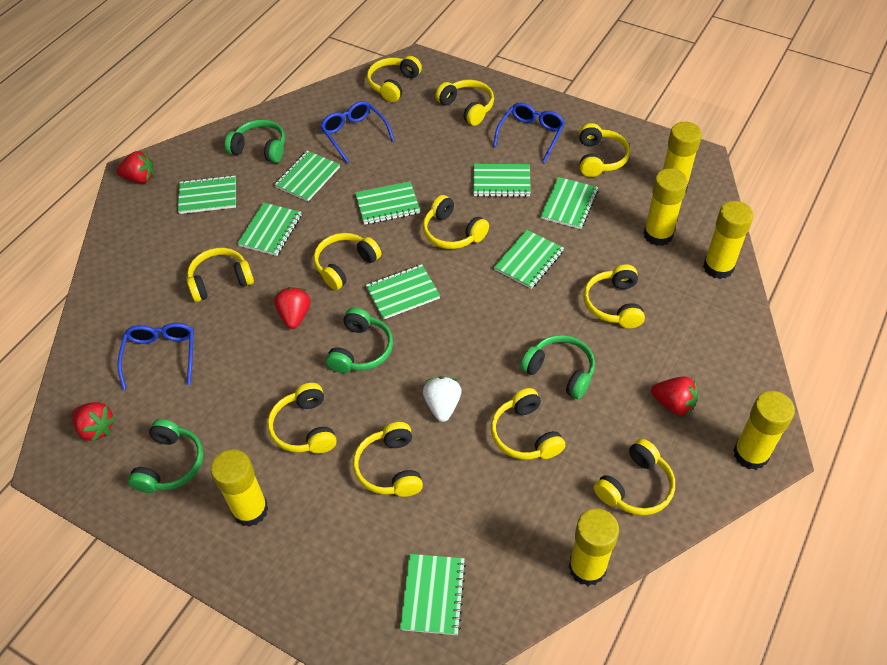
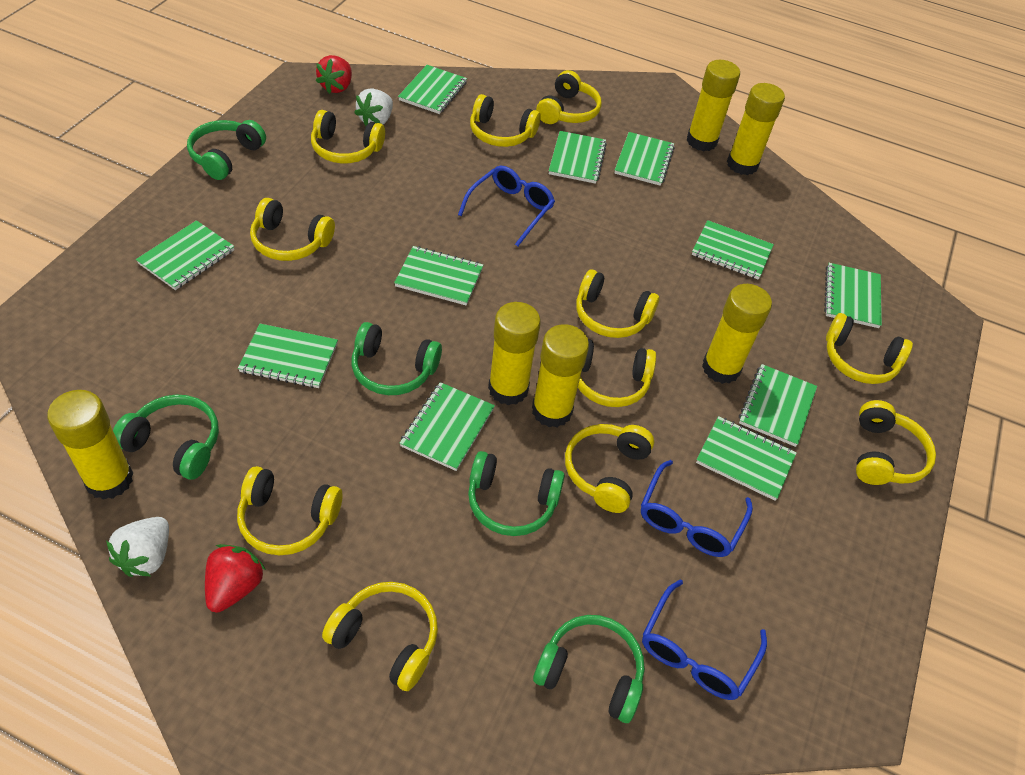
green headphones: [128,419,203,493] [225,119,285,163] [326,308,393,373] [520,335,595,399] = 4 -> [113,394,219,480] [187,120,266,180] [352,322,442,395] [468,451,565,536] [533,615,645,723] = 5
green notebook: [178,175,236,214] [237,202,301,256] [274,151,340,201] [355,181,420,225] [366,264,440,320] [400,554,466,635] [473,164,531,197] [494,230,564,289] [540,177,598,229] = 9 -> [136,220,234,290] [238,324,338,388] [394,246,483,306] [398,65,467,114] [400,382,495,471] [549,131,607,184] [614,132,675,186] [692,220,774,280] [696,416,797,501] [739,364,817,447] [824,263,882,328] = 11
red strawberry: [72,402,116,442] [116,151,154,183] [274,287,310,329] [651,376,698,416] = 4 -> [205,544,266,613] [316,55,352,94] = 2
white strawberry: [423,376,462,422] = 1 -> [106,517,169,577] [354,89,393,126] = 2

